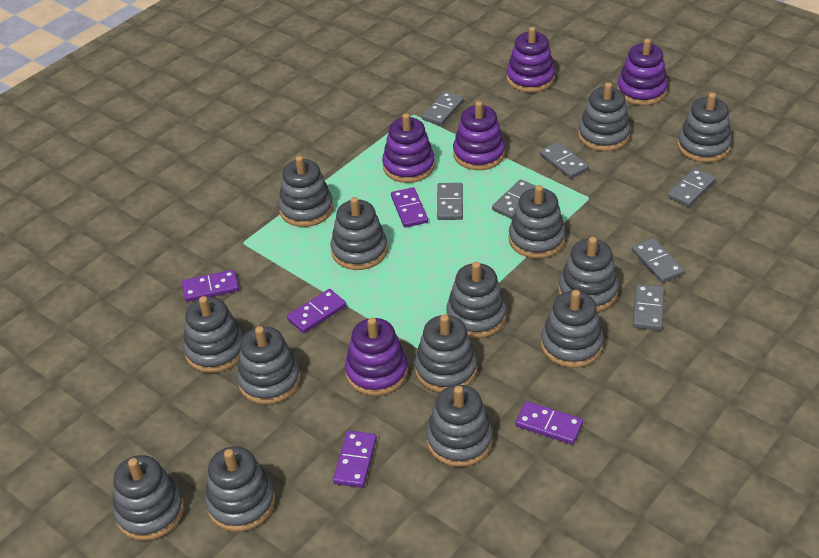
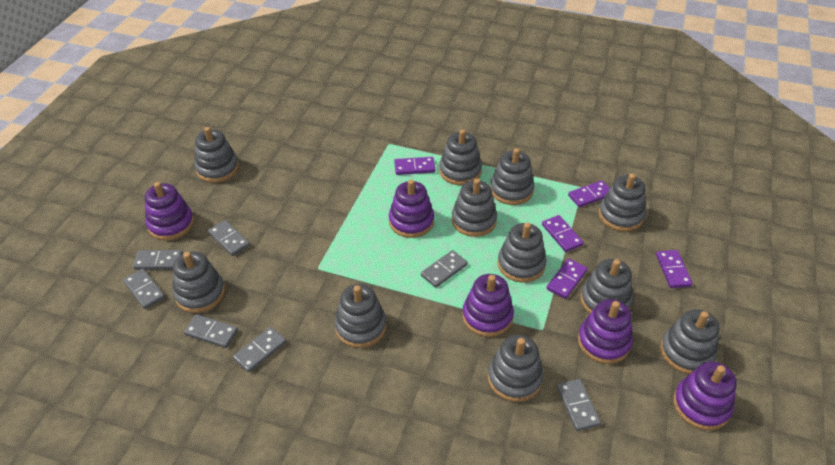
grey stacking toy: [113,455,184,541] [183,296,244,373] [205,446,275,532] [236,326,301,404] [278,156,333,227] [331,197,387,270] [415,314,478,393] [426,385,493,467] [446,262,507,338] [509,185,566,258] [541,290,604,368] [558,237,619,312] [578,82,631,151] [677,93,732,162] = 14 -> [173,251,225,313] [194,127,239,183] [334,284,387,348] [439,129,482,185] [451,179,497,237] [488,335,543,402] [490,148,534,205] [497,222,547,283] [580,259,633,314] [599,174,646,232] [660,309,719,374] = 11

